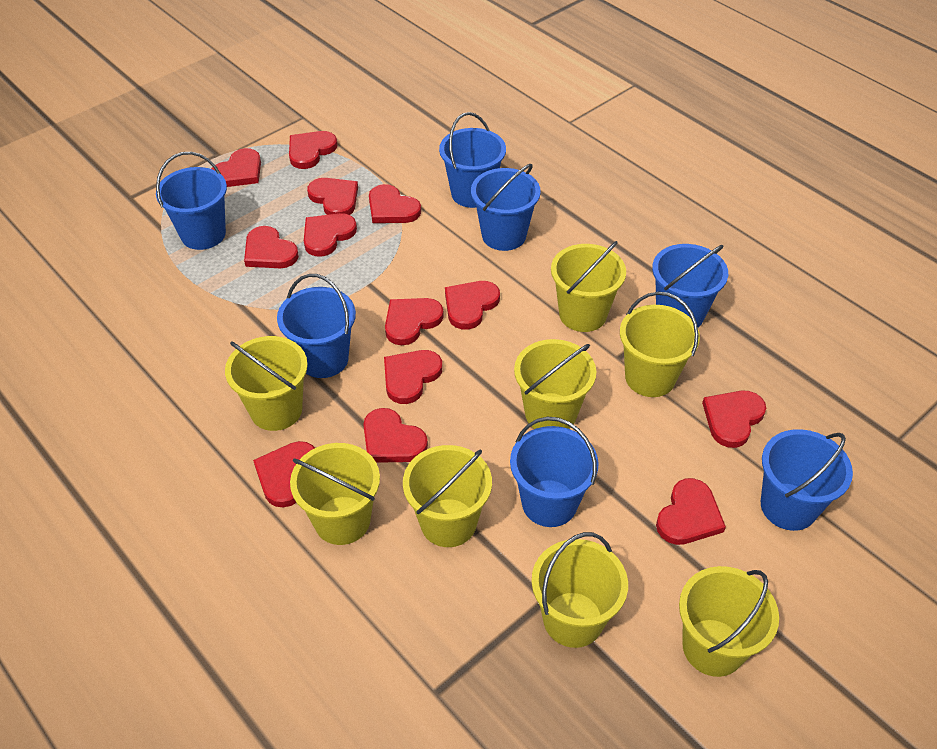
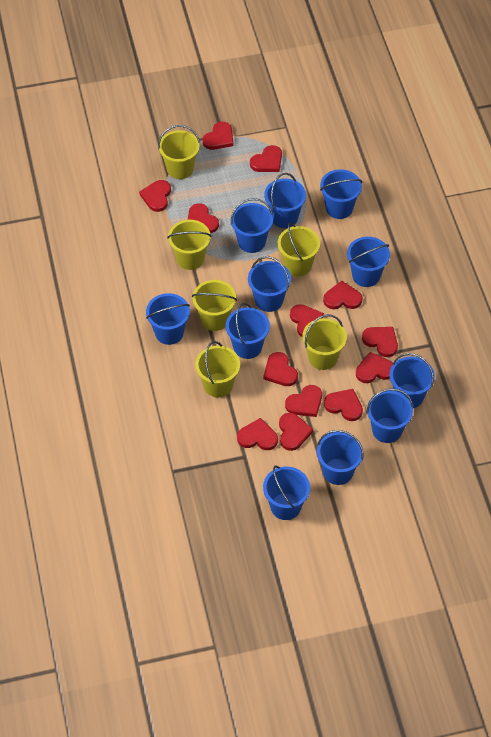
blue bucket: [156,152,227,250] [277,274,356,378] [439,112,506,208] [471,164,541,251] [510,417,599,527] [652,244,728,327] [761,429,853,531] = 7 -> [146,293,190,345] [226,303,270,359] [231,198,273,253] [248,256,291,312] [263,466,310,520] [264,173,306,228] [317,430,364,485] [320,169,362,219] [347,237,390,287] [366,389,413,443] [389,353,435,408] = 11
yellow bucket: [225,336,308,431] [290,443,380,545] [403,445,492,547] [514,339,596,429] [532,532,628,648] [551,241,626,332] [620,292,700,397] [679,566,779,677] = 8 -> [158,125,200,179] [167,220,212,270] [192,280,237,331] [195,341,240,398] [277,223,320,277] [302,314,347,370] = 6

